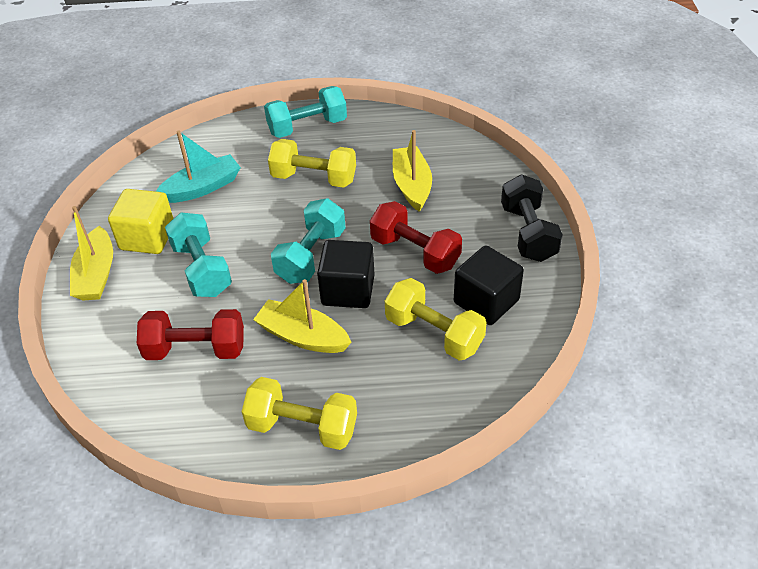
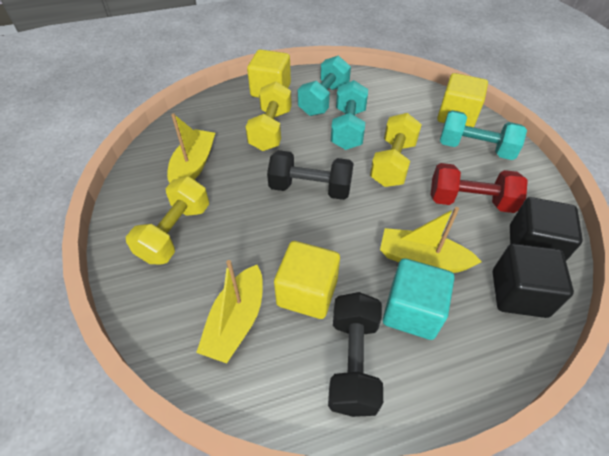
black dumbbell: [501,175,563,262] = 1 -> [267,150,354,200] [328,292,383,417] = 2
red dumbbell: [137,309,244,360] [370,201,462,274] = 2 -> [431,163,528,213] = 1
turquoise boat: [156,130,241,203] = 1 -> none = 0
turquoise cube: none = 0 -> [383,258,454,340] = 1
yellow cube: [108,189,174,254] = 1 -> [247,49,291,98] [274,241,340,319] [437,73,488,127] = 3

